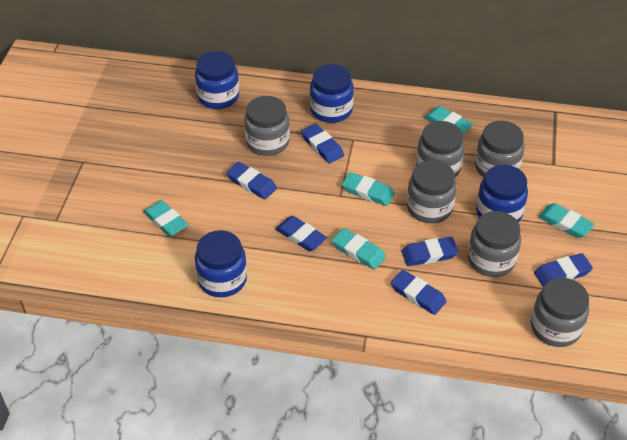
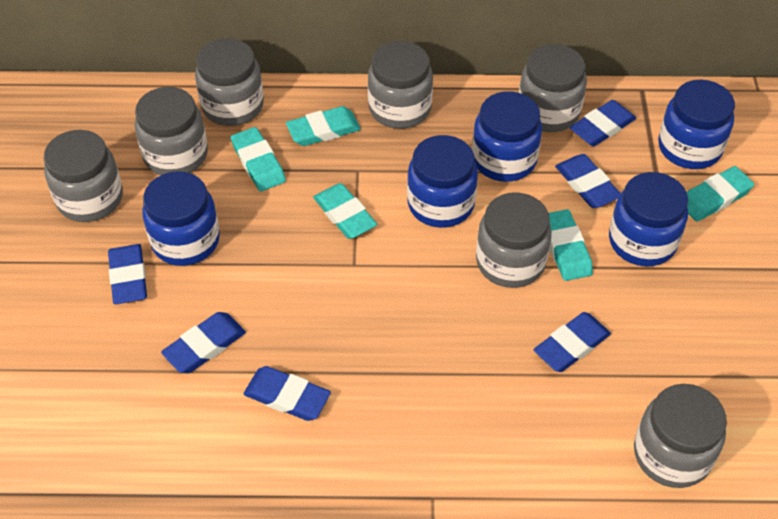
blue jar: [195,51,239,109] [195,230,247,297] [310,64,354,123] [476,165,528,223] = 4 -> [142,171,220,266] [407,135,478,228] [472,91,542,182] [609,172,688,266] [658,80,735,169] = 5
grey jar: [244,96,290,156] [407,160,456,223] [416,121,464,177] [468,211,521,277] [475,121,525,178] [531,278,589,347] = 6 -> [43,130,123,222] [135,87,208,175] [195,38,264,126] [368,41,433,129] [476,192,552,288] [519,44,587,132] [634,384,727,488] = 7

